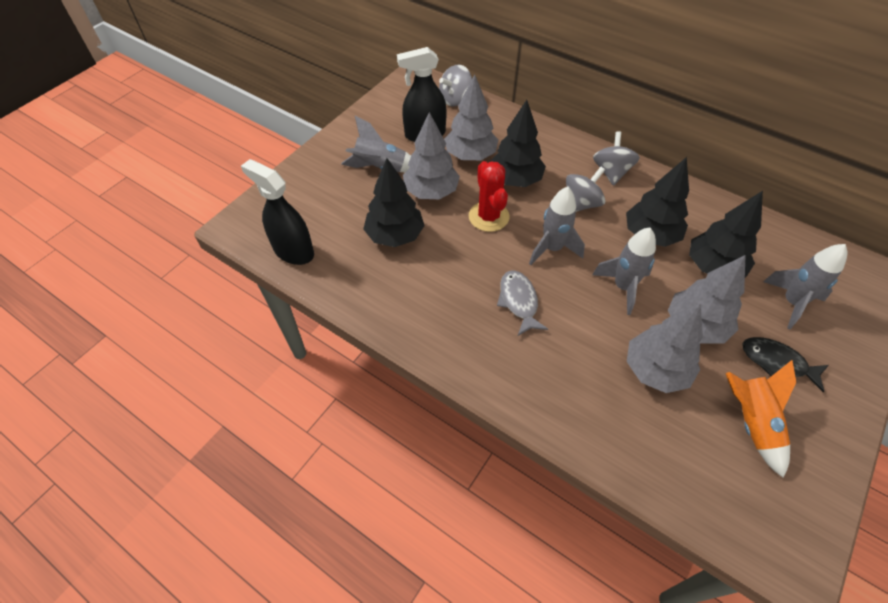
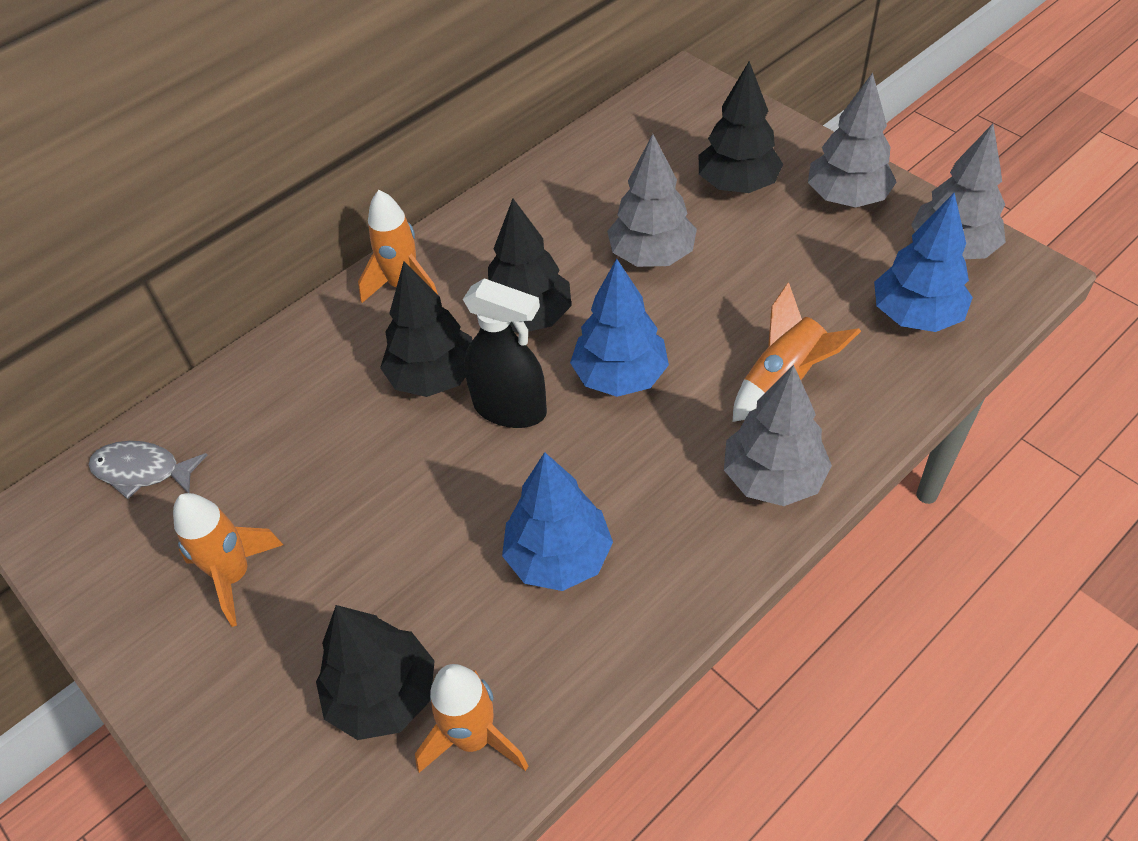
black fish: [742,337,829,392] = 1 -> none = 0
black spray bottle: [241,159,314,265] [397,47,446,142] = 2 -> [463,278,547,428] = 1
blue tree: none = 0 -> [502,452,613,591] [570,259,669,397] [874,193,973,332] = 3
grey rocket: [341,116,411,172] [529,187,585,265] [592,228,656,315] [763,244,847,329] = 4 -> none = 0
grey spinning top: [439,64,472,107] [566,166,605,212] [593,131,640,186] = 3 -> none = 0
orange rocket: [726,360,796,478] = 1 -> [173,493,283,627] [358,190,438,303] [415,664,528,773] [733,282,861,422] = 4
red cactus: [469,161,510,232] = 1 -> none = 0

